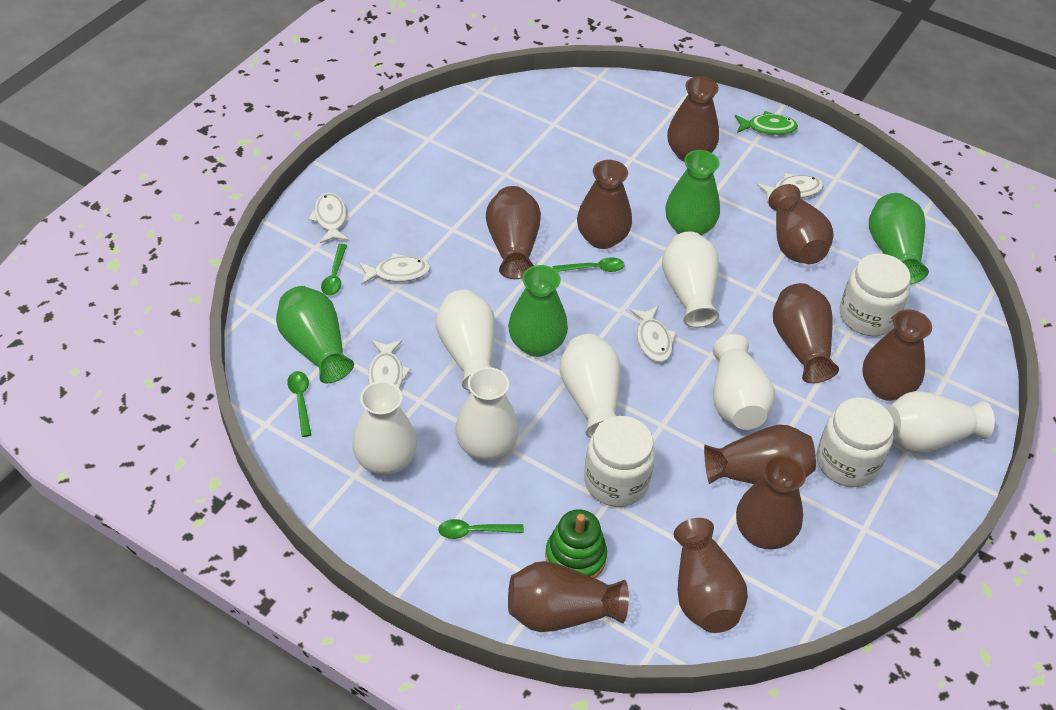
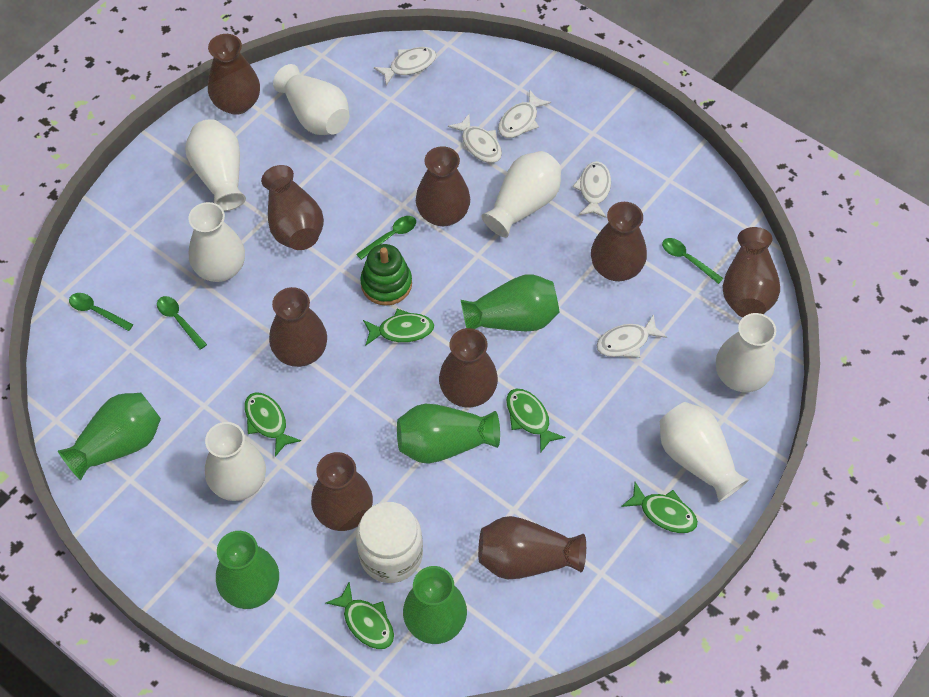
brown vase: [486,186,541,279] [508,561,629,632] [577,160,632,249] [667,76,719,162] [674,518,748,633] [704,425,816,484] [736,455,806,550] [768,184,834,264] [773,283,839,383] [862,309,932,401] = 10 -> [208,34,260,115] [261,165,324,250] [269,287,327,367] [311,452,373,531] [416,146,470,226] [439,328,498,407] [478,516,586,579] [591,202,647,281] [722,227,780,317] = 9
green fish: [735,111,798,135] = 1 -> [245,392,301,457] [326,582,394,649] [363,309,434,346] [506,388,566,453] [621,482,698,533] = 5
green vase: [276,286,354,383] [508,265,568,357] [665,150,720,235] [869,193,929,285] = 4 -> [58,393,161,480] [216,531,279,609] [397,404,500,464] [403,566,467,644] [461,274,560,331] = 5
white jar: [584,416,655,507] [817,397,894,487] [840,253,910,336] = 3 -> [356,502,423,583] = 1

